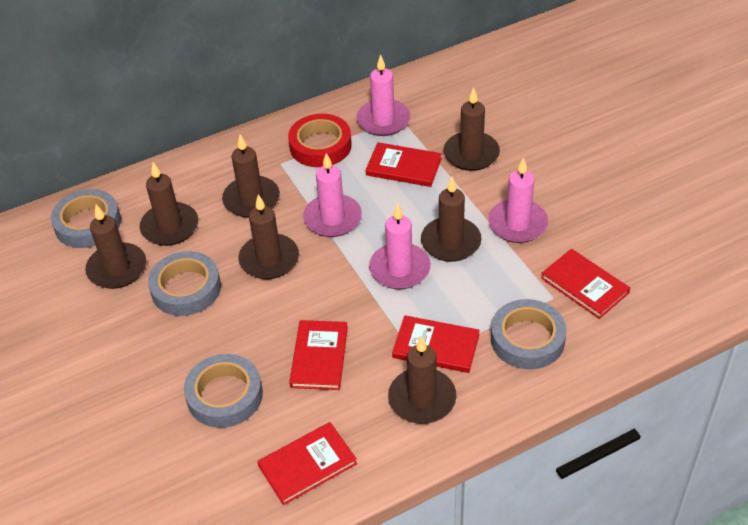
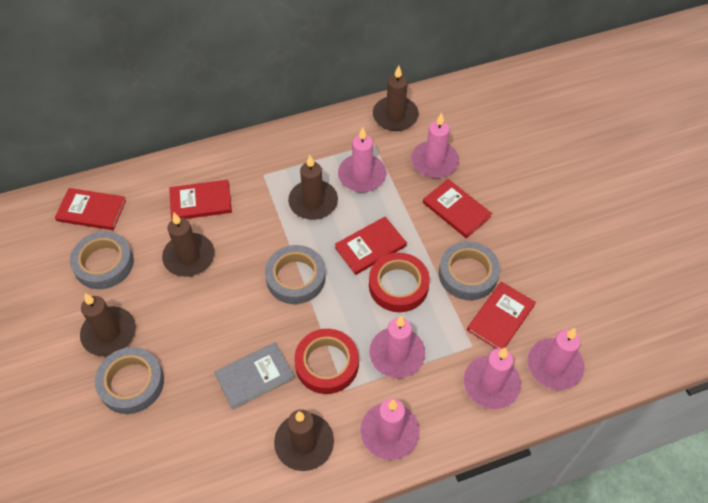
brown candle: [85,205,146,289] [140,162,198,246] [222,135,280,218] [238,194,299,279] [388,336,456,424] [421,177,481,262] [444,88,500,171] = 7 -> [80,293,136,356] [162,213,214,277] [274,409,334,471] [288,155,338,220] [373,65,419,131] = 5
grey book: none = 0 -> [214,342,294,410] = 1
pink candle: [303,153,362,237] [356,54,410,136] [369,203,431,289] [488,158,548,243] = 4 -> [338,127,386,192] [360,398,420,460] [369,316,425,378] [411,113,459,178] [463,347,521,409] [527,328,584,390] = 6
red tape: [288,114,352,167] = 1 -> [294,329,359,394] [369,253,430,312] = 2

